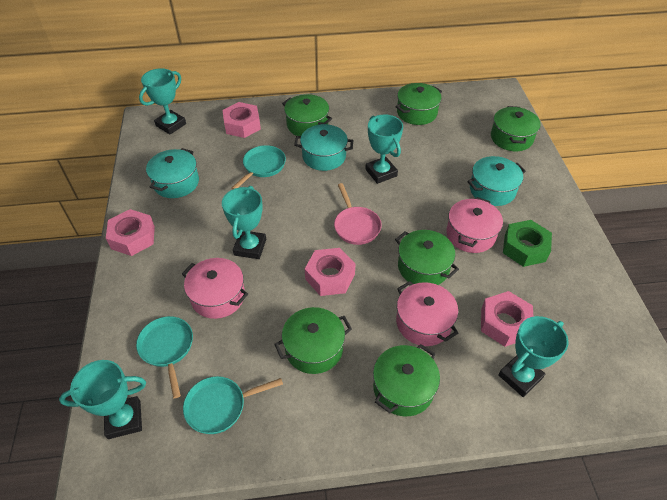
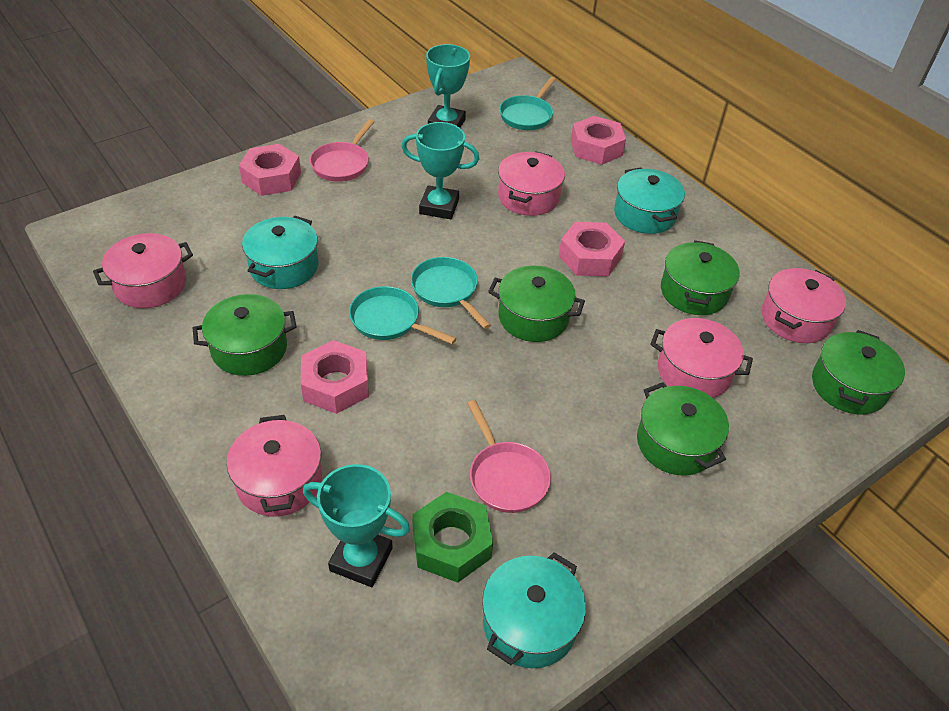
green pot: [274,307,352,374] [282,94,332,136] [373,344,440,416] [395,230,459,285] [396,83,442,125] [491,106,541,151] = 6 -> [193,294,297,376] [488,265,585,342] [637,382,729,476] [661,240,740,315] [812,330,905,414] = 5
pink pan: [334,183,382,245] = 1 -> [310,119,374,182] [467,400,551,513] = 2
pink pot: [182,258,248,319] [396,281,458,346] [446,197,503,253] = 3 -> [93,233,193,308] [227,415,322,517] [498,151,565,216] [651,318,753,398] [762,268,846,343] = 5
turquoise trophy: [59,360,146,439] [139,68,186,134] [222,186,266,259] [365,114,403,184] [498,316,569,397] = 5 -> [303,464,410,587] [401,122,479,219] [426,44,470,128] = 3

